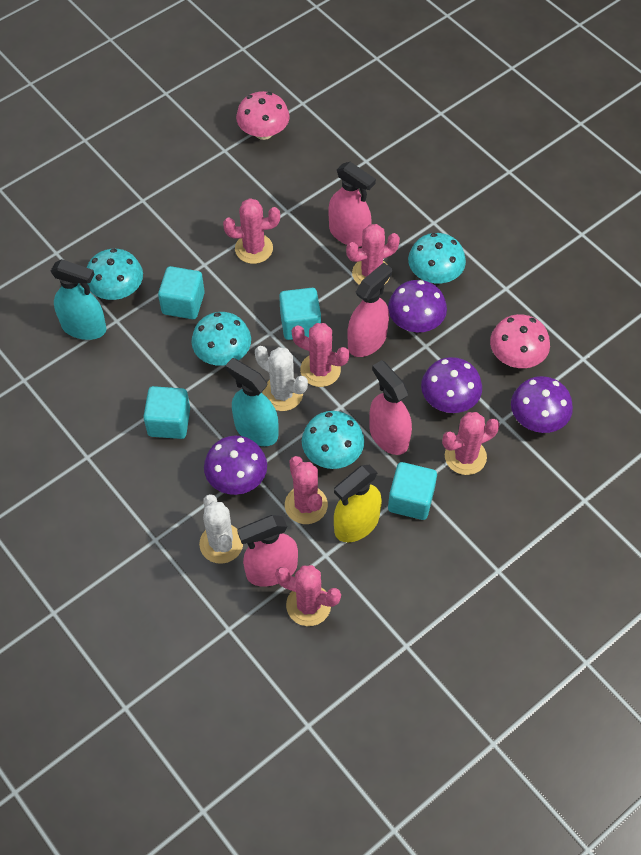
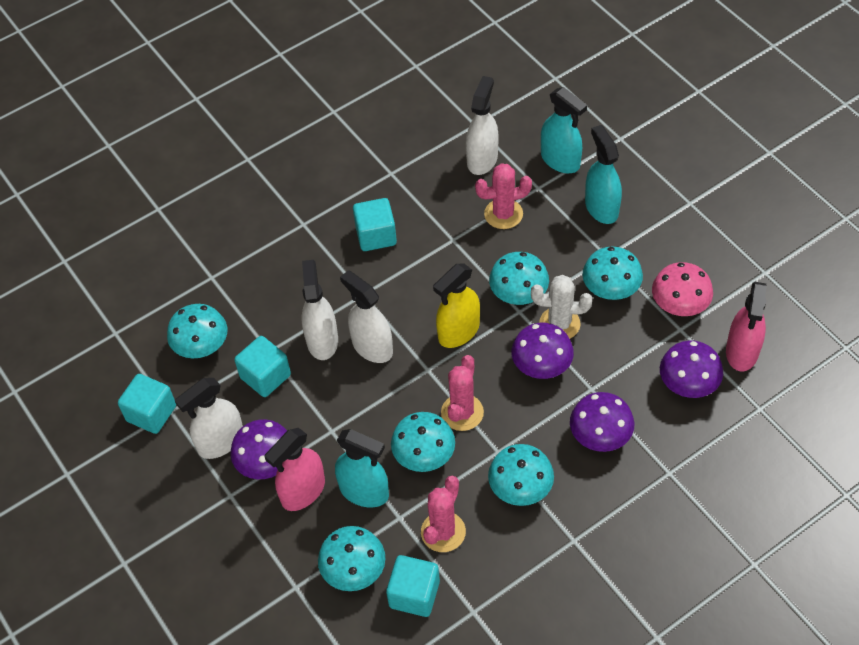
pink cactus: [223,198,280,264] [275,565,341,626] [285,456,328,524] [292,323,350,387] [346,224,400,285] [442,412,500,475] = 6 -> [421,475,466,552] [441,355,484,431] [475,163,532,229] = 3
pink mushroom: [236,91,290,140] [490,314,550,368] = 2 -> [652,262,713,316] = 1
pink spray bottle: [237,515,298,586] [328,162,376,247] [347,263,392,357] [369,360,412,455] = 4 -> [264,428,325,511] [726,282,767,371] = 2
turquoise mushroom: [87,249,143,300] [191,312,251,366] [302,411,364,469] [408,233,466,283] = 4 -> [167,304,227,358] [318,526,385,591] [391,412,455,472] [488,444,554,506] [489,252,549,305] [582,247,643,300] = 6
turquoise spray bottle: [51,259,106,340] [225,358,279,446] = 2 -> [335,429,389,507] [541,87,587,173] [585,125,622,224] = 3
white cactus: [199,494,243,564] [255,346,308,411] = 2 -> [531,275,592,339] = 1
white spray bottle: none = 0 -> [175,378,243,459] [302,260,338,360] [340,270,393,363] [466,76,499,175] = 4

